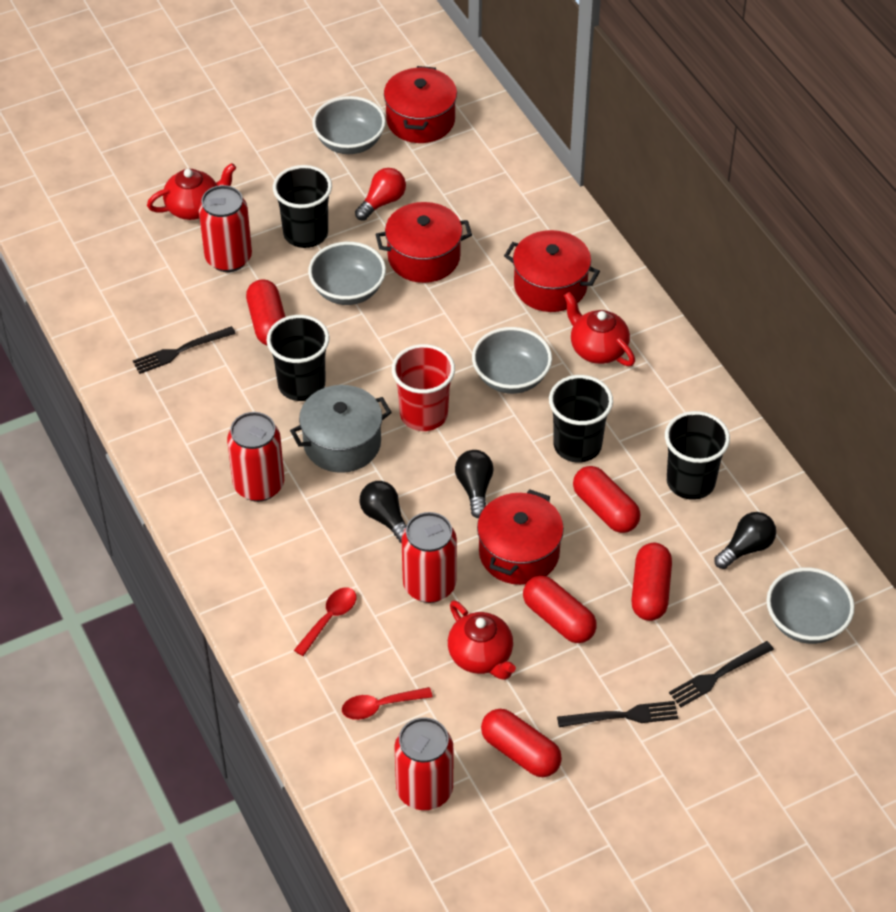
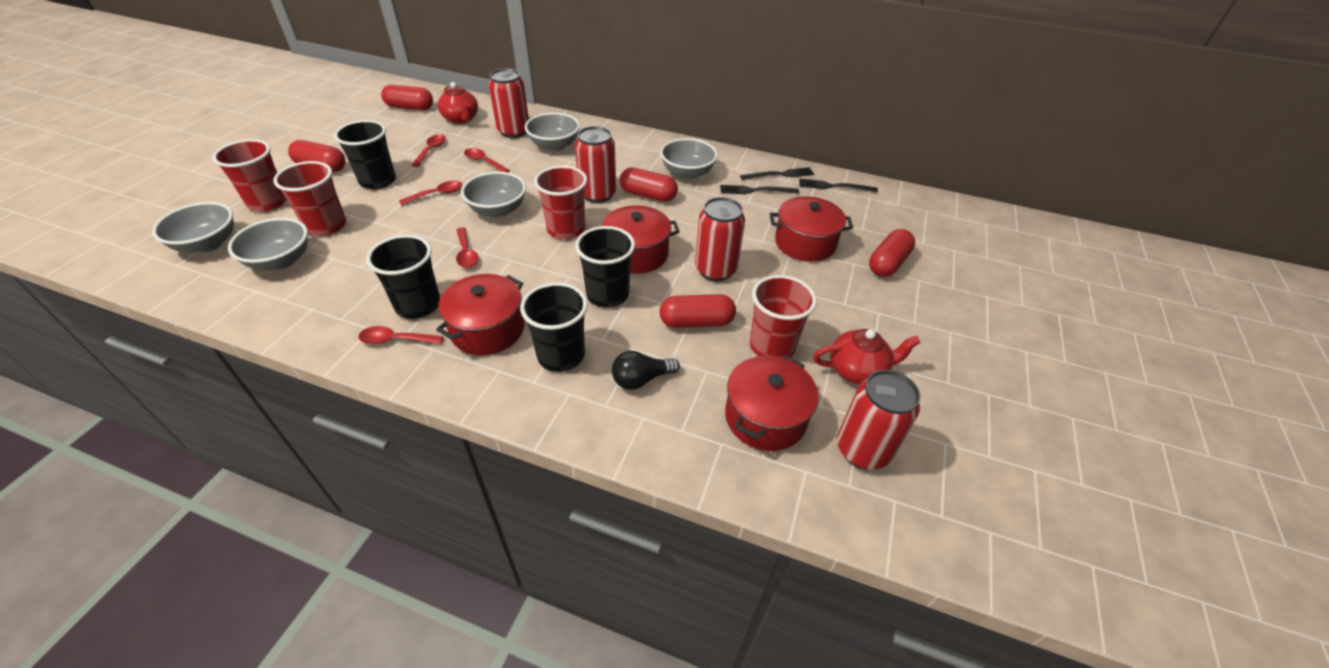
black light bulb: [360,481,407,543] [455,450,494,518] [714,512,776,569] = 3 -> [612,351,680,390] = 1
grey bowl: [308,242,386,305] [312,96,386,154] [472,327,552,394] [767,567,855,644] = 4 -> [152,202,234,253] [228,218,308,270] [461,171,526,217] [525,112,580,151] [660,138,718,179] = 5
grey pot: [290,385,392,473] = 1 -> none = 0
red cup: [392,344,455,431] = 1 -> [212,139,287,212] [273,161,346,236] [534,165,587,239] [750,275,817,358] = 4
red light bulb: [355,168,406,221] = 1 -> none = 0
red spoon: [294,588,356,656] [342,687,433,720] = 2 -> [358,326,444,344] [399,181,463,205] [412,134,446,167] [456,227,478,268] [464,148,510,172] = 5
red teapot: [147,163,236,220] [448,600,516,680] [564,292,635,366] = 3 -> [438,82,478,124] [813,329,921,384] = 2

